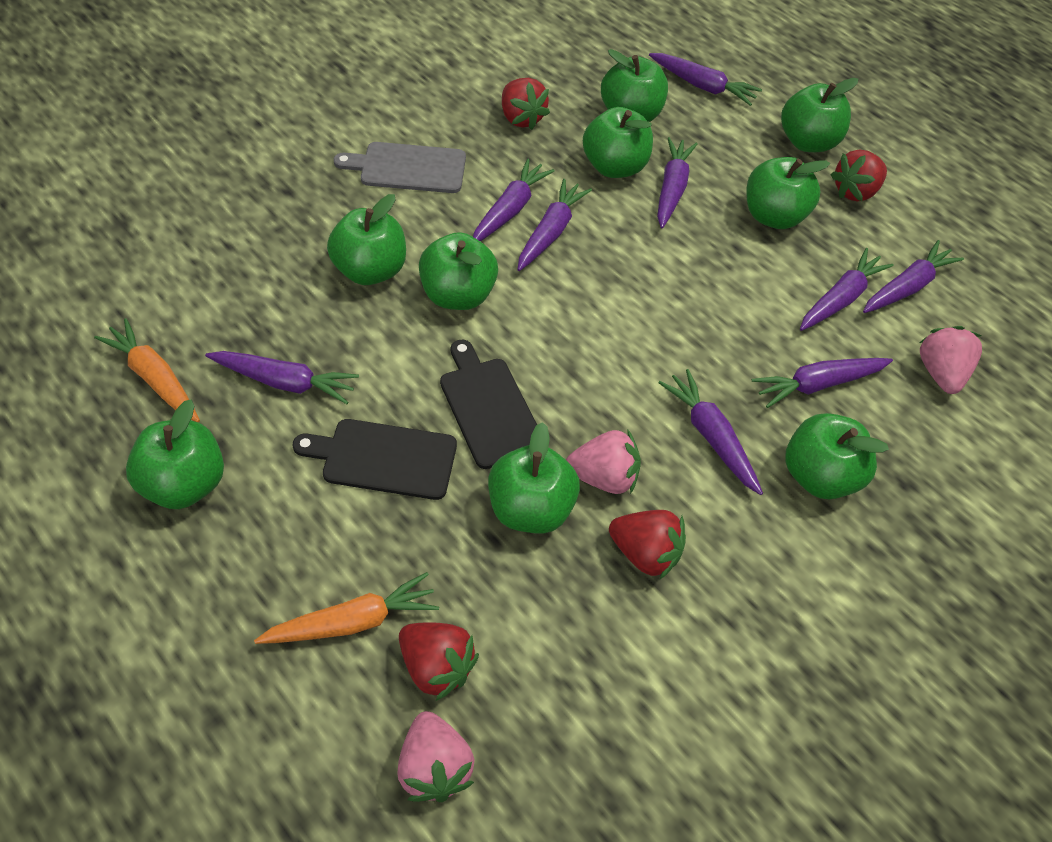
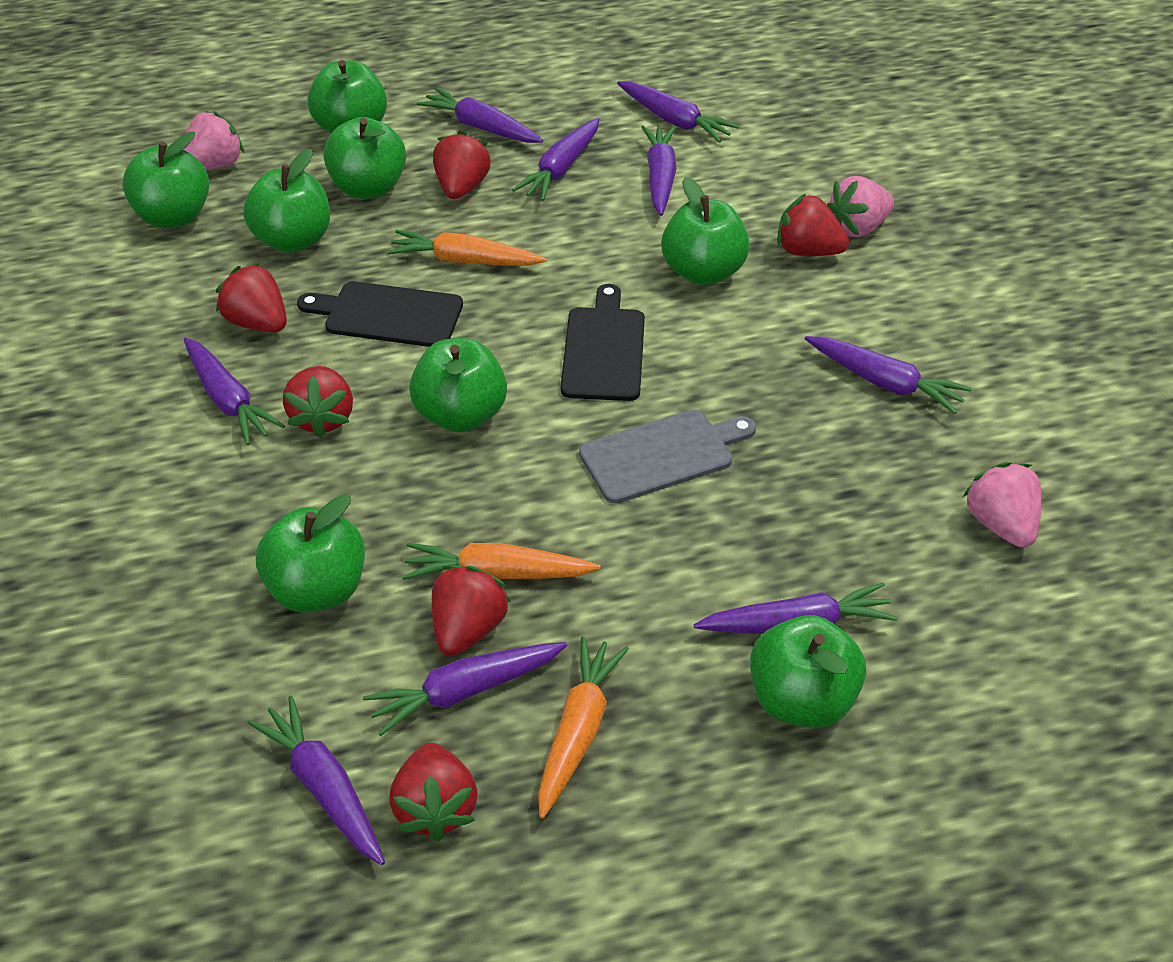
green apple: [126,400,224,509] [327,194,406,285] [419,232,498,310] [488,422,580,534] [583,107,653,178] [601,49,668,122] [747,157,830,229] [781,78,858,152] [785,413,889,499] = 9 -> [122,132,209,228] [243,149,330,253] [256,494,365,613] [308,60,387,133] [323,117,406,199] [409,338,507,432] [661,177,750,285] [750,615,866,728] = 8
orange carrot: [94,318,200,422] [254,572,439,644] = 2 -> [387,230,547,266] [402,543,601,580] [538,636,629,819] = 3
red strawberry: [399,622,479,701] [502,78,550,130] [609,510,686,579] [831,149,887,202] = 4 -> [216,263,287,332] [283,366,353,438] [389,743,478,841] [432,565,510,656] [433,130,491,199] [777,194,849,256] = 6

